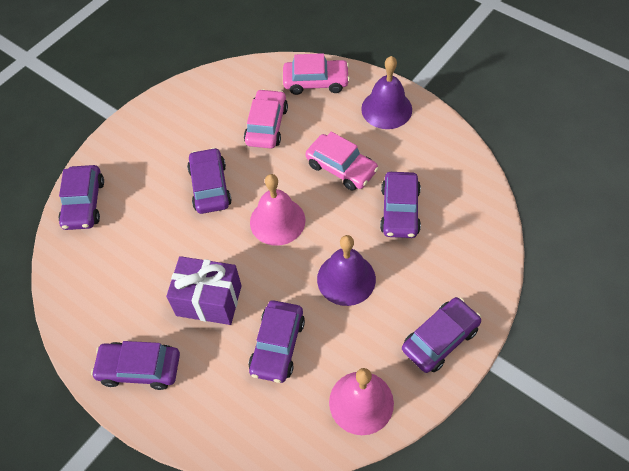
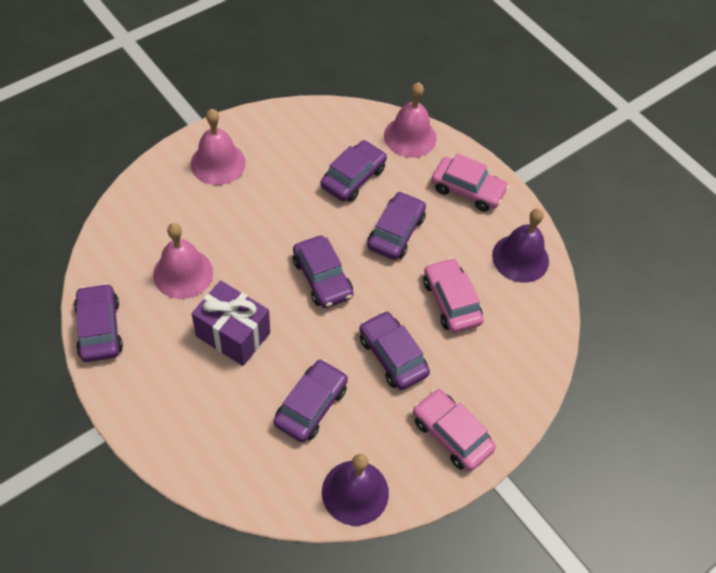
pink bell: [250,174,305,246] [329,368,394,435] = 2 -> [153,223,213,299] [191,109,246,185] [384,82,437,157] = 3

